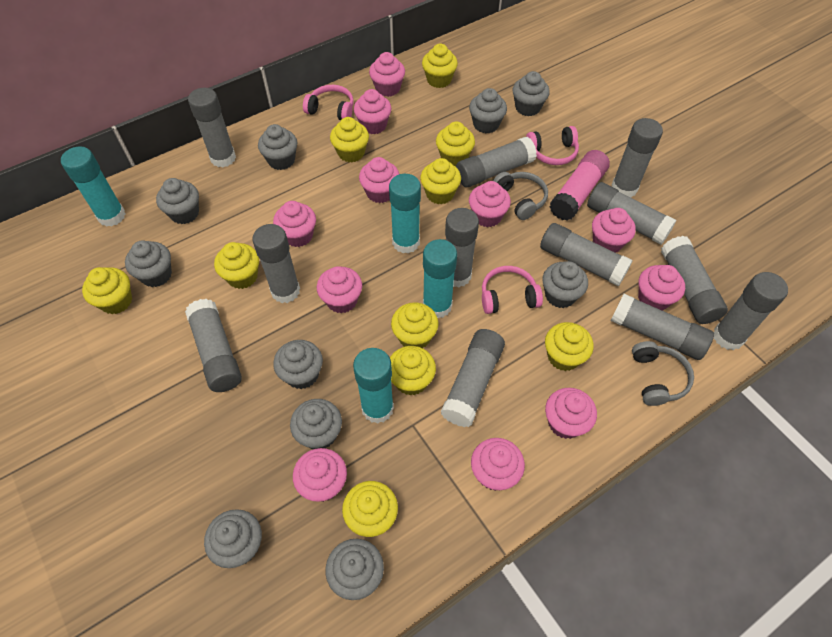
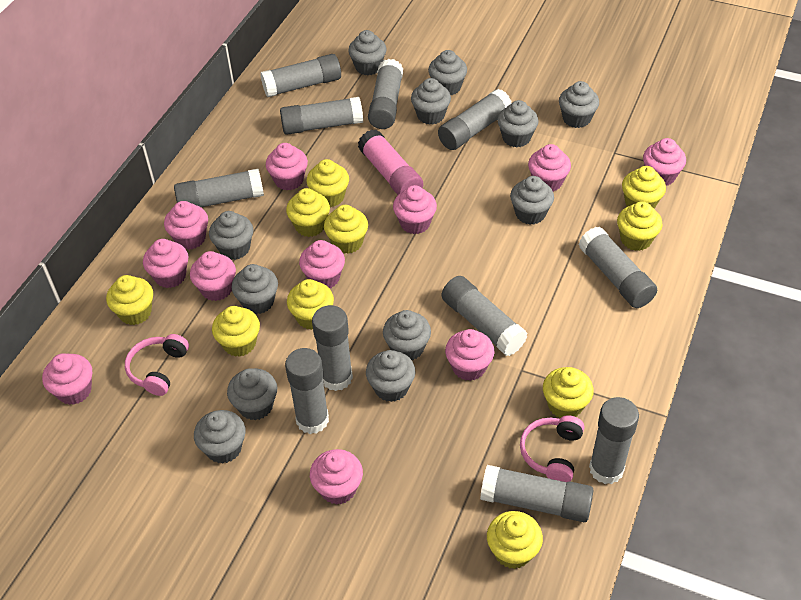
grey cupcake: [125,240,172,287] [156,178,199,224] [204,509,262,568] [258,124,298,170] [273,340,323,389] [290,399,342,449] [325,539,384,600] [469,88,507,133] [513,71,550,116] [542,261,588,308] = 10 -> [194,410,246,464] [209,211,253,260] [227,368,277,420] [232,264,278,314] [348,30,386,75] [366,350,416,402] [383,310,431,360] [411,78,451,125] [428,50,467,95] [497,100,539,147] [510,176,554,225] [559,81,599,128] = 12
grey glue stick: [185,299,242,392] [188,88,236,167] [252,224,300,303] [441,329,505,427] [445,208,479,287] [456,137,537,187] [540,223,633,286] [587,182,676,245] [611,294,714,360] [612,118,663,198] [661,236,728,324] [714,272,788,350] = 12 -> [174,169,264,207] [260,54,341,97] [280,97,363,135] [285,348,329,434] [312,305,353,391] [368,59,403,129] [438,89,512,150] [442,276,527,356] [480,465,593,522] [579,227,657,308] [589,397,639,484] = 11
grey headphones: [493,172,548,220] [632,341,694,406] = 2 -> none = 0
pink headphones: [303,85,354,121] [482,266,543,314] [526,126,579,165] = 3 -> [125,334,189,396] [520,416,584,482] = 2
turquoise glue stick: [61,146,125,227] [353,348,394,424] [389,174,421,254] [423,239,457,318] = 4 -> none = 0

